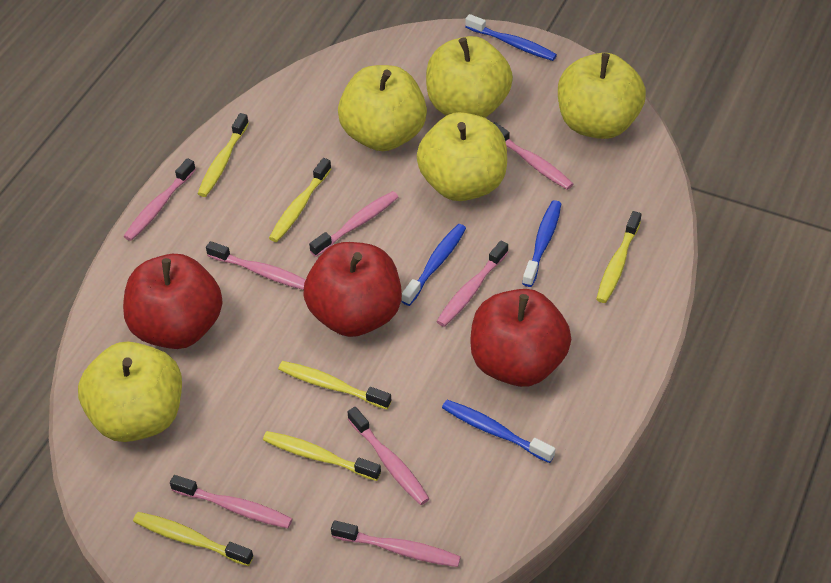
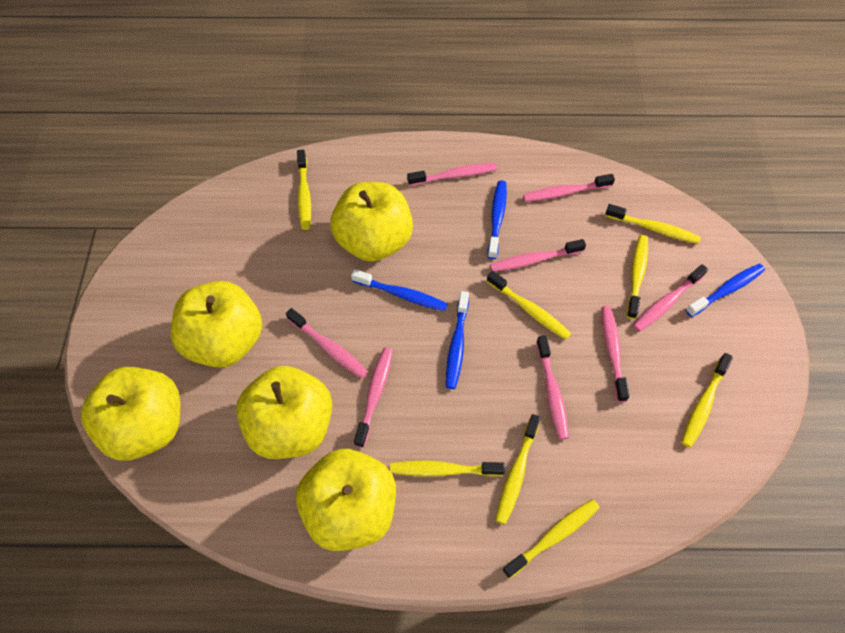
red apple: [123,254,223,349] [303,242,402,337] [470,289,571,387] = 3 -> none = 0
yellow toothbrush: [133,512,253,566] [197,113,249,197] [263,431,381,481] [269,158,332,242] [278,361,391,409] [596,211,641,303] = 6 -> [297,150,311,230] [390,460,505,477] [487,271,571,340] [496,414,541,524] [502,499,600,579] [605,204,701,244] [627,235,648,319] [681,353,733,448] = 8

